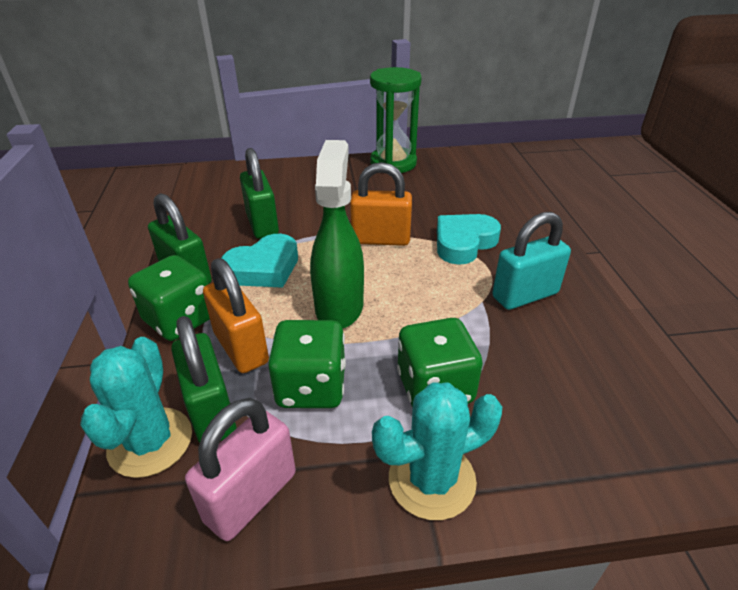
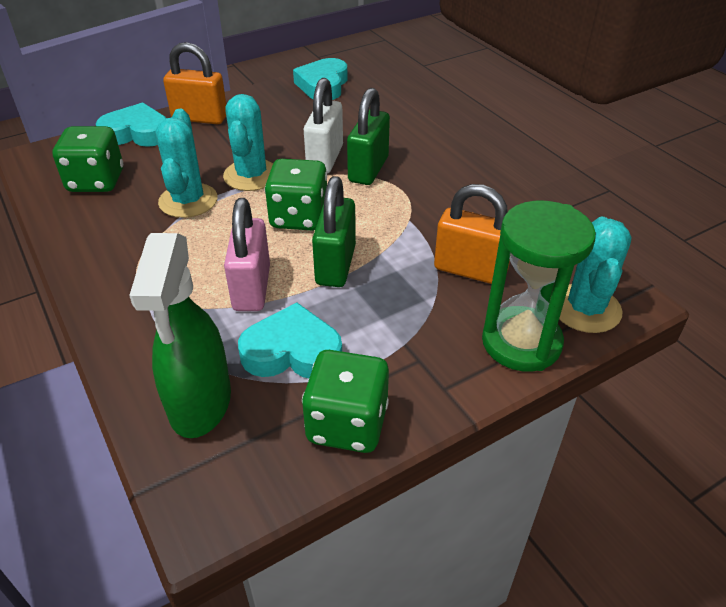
green padlock: [148,193,212,284] [171,316,236,443] [240,148,279,239] = 3 -> [312,176,356,287] [347,88,390,185] = 2
turquoise cactus: [80,337,192,478] [372,383,502,520] = 2 -> [156,109,217,218] [223,94,273,191] [559,216,631,333] = 3
turquoise heart: [221,234,298,288] [437,214,501,265] = 2 -> [96,102,167,147] [238,302,342,378] [293,58,348,100] = 3
turquoise padlock: [492,212,571,310] = 1 -> none = 0
white padlock: none = 0 -> [304,78,343,173] = 1

